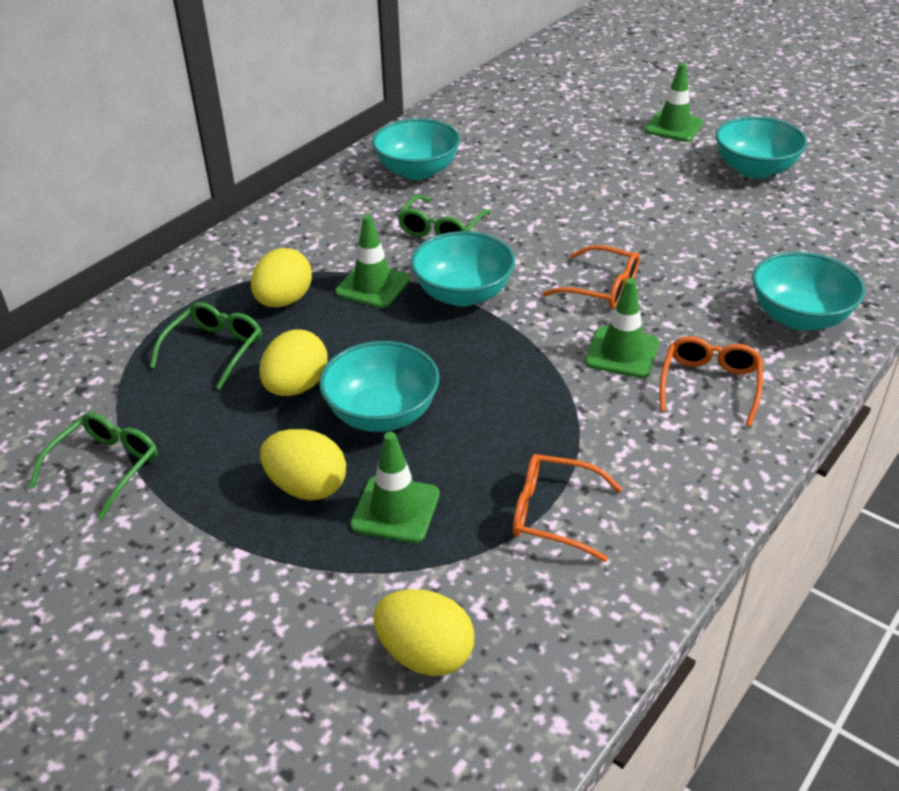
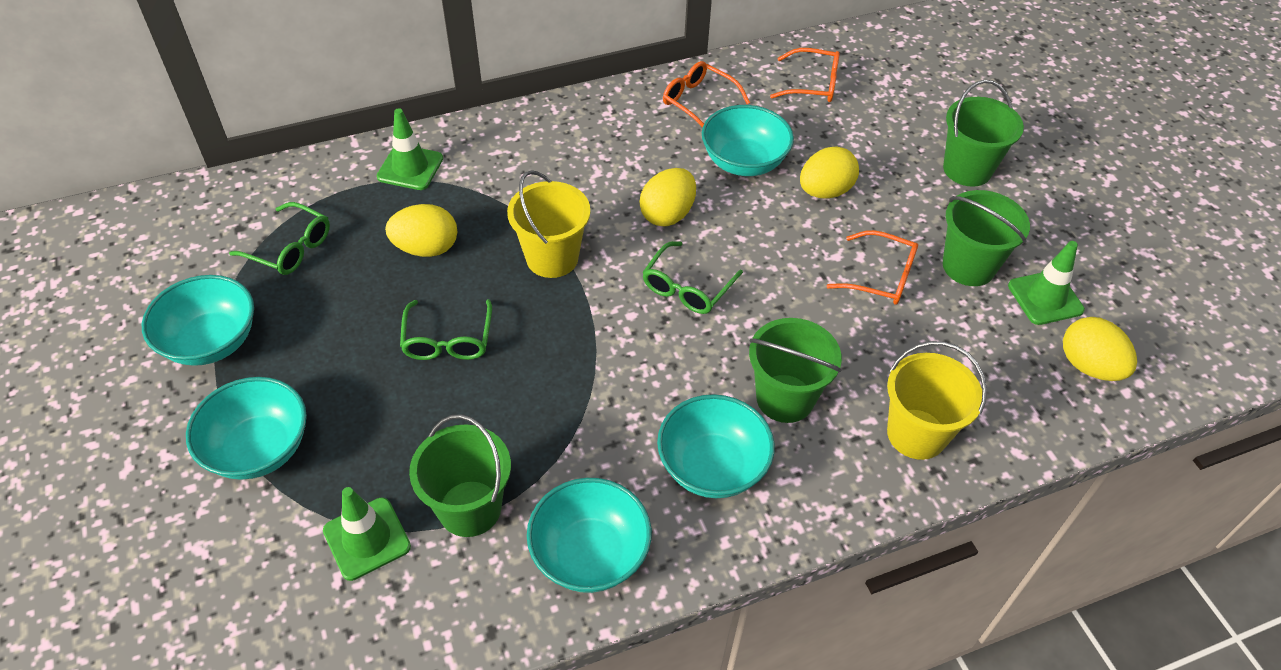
green bucket: none = 0 -> [409,414,511,537] [749,318,842,423] [943,80,1024,187] [943,190,1030,286] = 4
green traffic cone: [335,214,410,308] [350,432,440,543] [585,278,659,378] [645,63,704,142] = 4 -> [323,487,411,581] [376,108,443,190] [1008,241,1085,325] = 3
yellow bucket: none = 0 -> [507,170,590,278] [887,341,987,460] = 2

